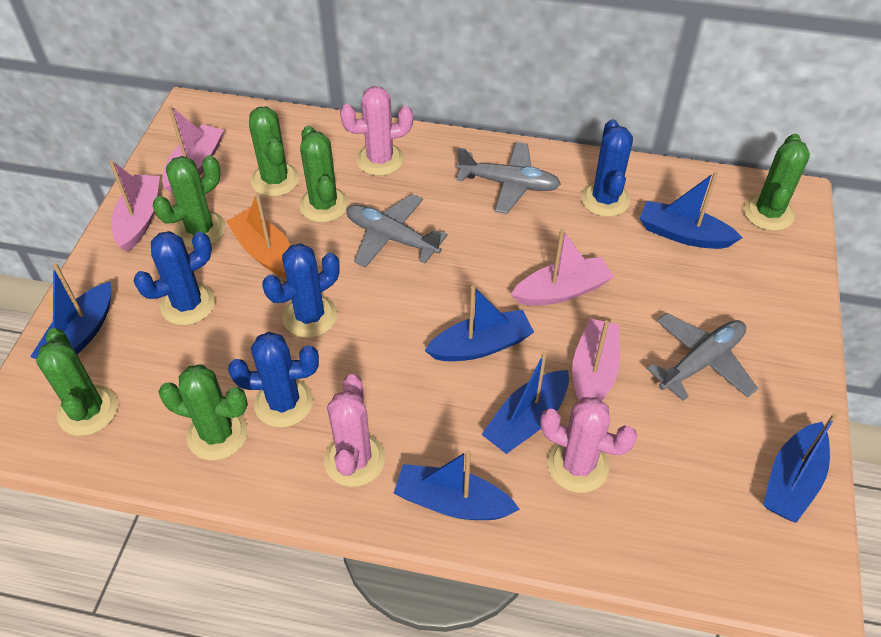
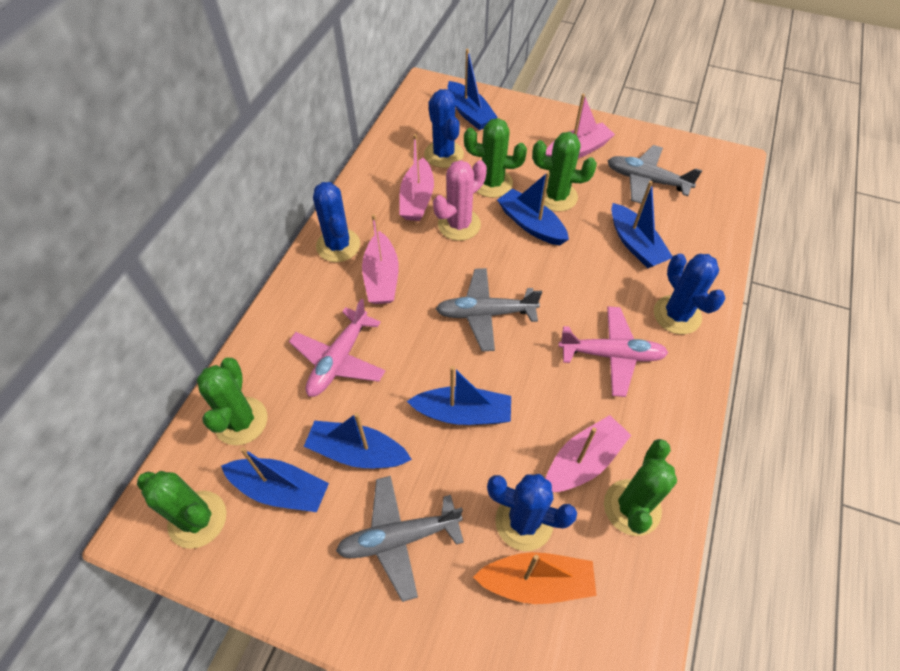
green cactus: [36,328,118,436] [153,155,226,248] [159,365,248,460] [249,106,300,197] [299,126,349,222] [744,134,810,231] = 6 -> [137,471,226,549] [197,358,267,445] [464,118,527,198] [532,132,597,212] [604,439,677,536] = 5
pink cactus: [324,374,385,487] [340,86,413,176] [540,397,637,493] = 3 -> [433,160,487,241] = 1
pink plane: none = 0 -> [289,298,386,397] [558,306,668,397] = 2

